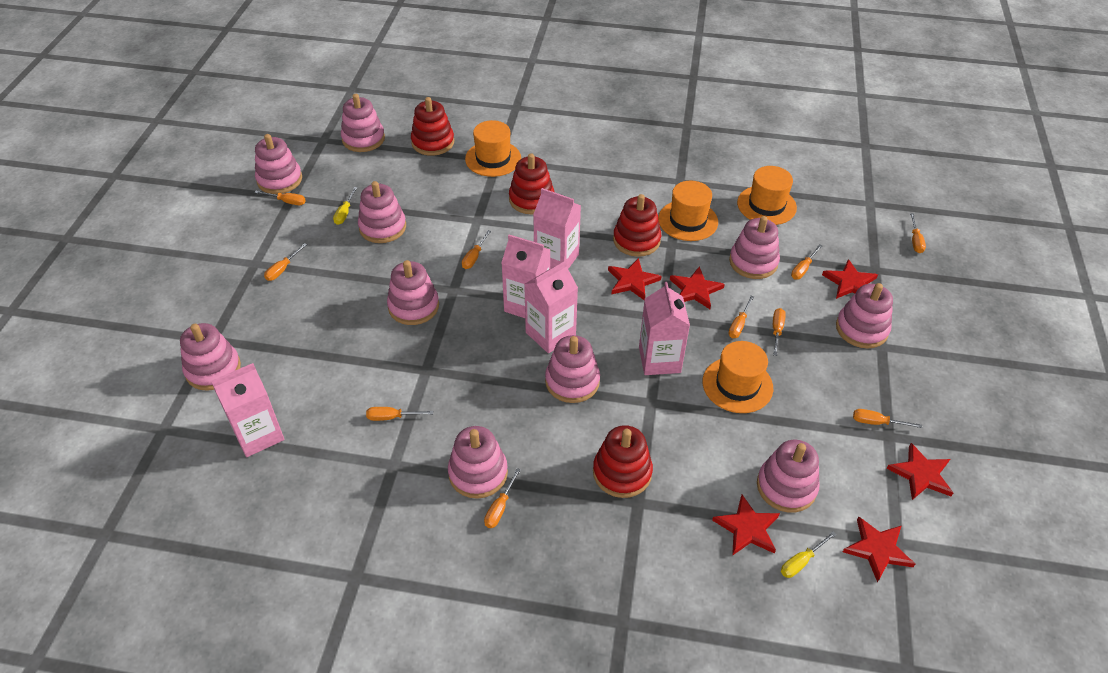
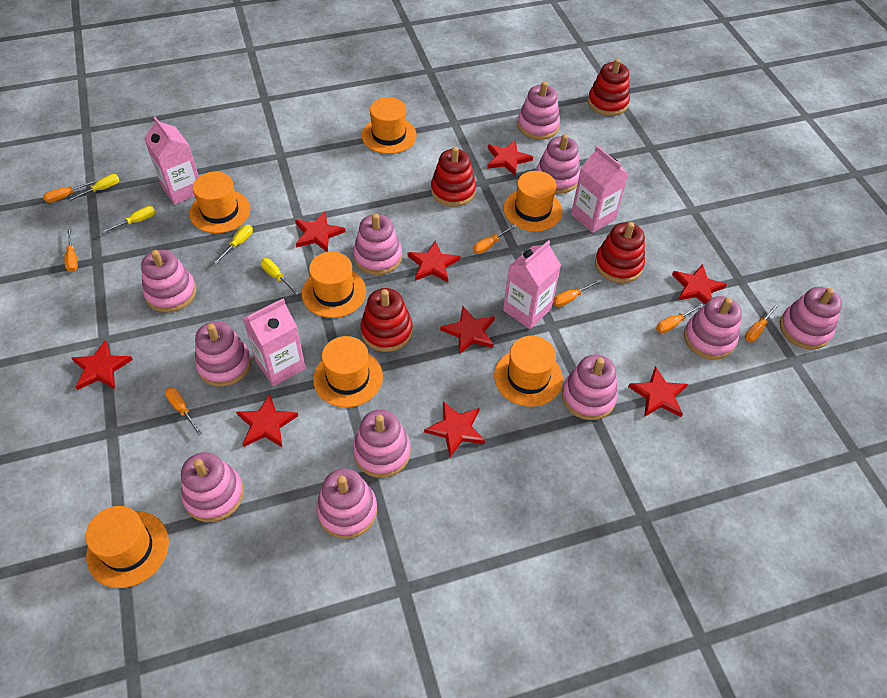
orange hat: [465,120,521,177] [658,181,718,241] [702,341,773,413] [737,166,797,225] = 4 -> [86,506,169,588] [189,172,250,233] [302,252,366,318] [313,336,383,408] [362,97,417,154] [494,336,563,407] [503,171,562,232] = 7
orange screwdriver: [254,191,306,205] [264,243,307,281] [366,407,433,421] [462,230,491,269] [484,468,521,528] [728,296,754,338] [773,308,786,356] [791,244,822,279] [853,409,922,428] [910,213,926,253] = 10 -> [43,179,98,203] [64,228,78,272] [165,387,202,436] [473,224,517,254] [553,279,602,307] [656,304,704,333] [745,304,779,342] = 7
pink carton: [211,363,285,457] [501,235,551,318] [524,261,578,353] [533,188,581,269] [639,282,690,375] = 5 -> [144,117,199,205] [242,298,306,386] [503,240,561,329] [571,145,629,233] = 4
pink stacking toy: [180,323,241,391] [255,134,302,194] [341,94,385,152] [358,181,406,243] [387,260,439,325] [448,426,508,499] [545,335,600,403] [729,216,780,279] [757,440,820,513] [836,283,893,349] = 10 -> [141,250,196,313] [181,452,244,522] [195,321,251,387] [316,468,377,539] [353,213,402,275] [353,410,411,478] [517,82,560,140] [536,134,580,194] [562,354,618,420] [684,296,742,359] [780,287,842,350] = 11
red star: [608,258,661,300] [670,266,725,309] [712,495,780,556] [822,259,878,299] [843,517,915,582] [886,443,953,500] = 6 -> [72,340,133,390] [236,394,298,448] [295,211,346,252] [408,240,460,283] [424,401,485,457] [440,307,495,354] [487,140,533,176] [628,366,688,417] [672,264,727,304] = 9
yellow screwdriver: [333,187,357,225] [781,532,836,578] = 2 -> [67,174,119,202] [101,206,155,234] [214,225,253,264] [260,258,299,295] = 4

